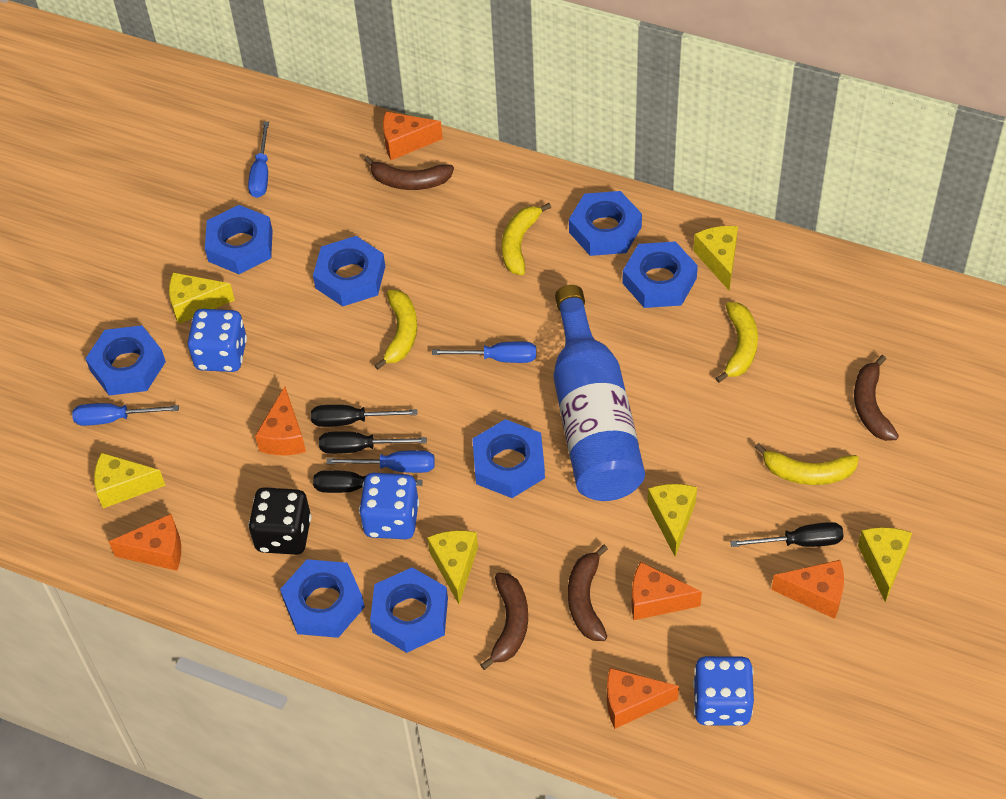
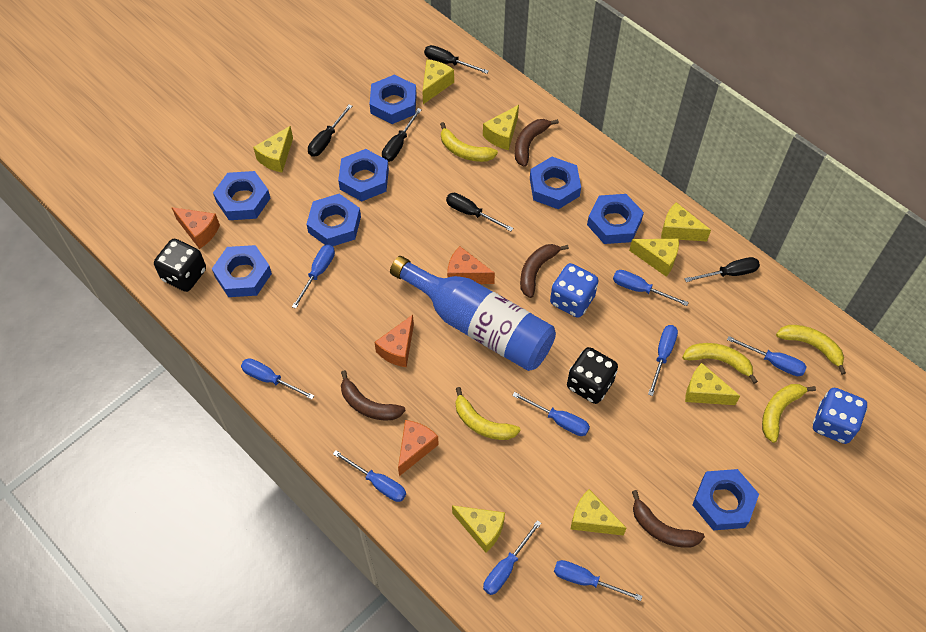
black dice: [248,487,311,555] = 1 -> [154,239,206,292] [567,347,618,404] = 2
black screwdriver: [311,405,418,427] [313,470,423,493] [319,431,427,454] [730,522,844,547] = 4 -> [308,104,352,157] [382,108,422,162] [424,45,489,74] [446,193,513,231] [684,257,760,282] = 5
blue dice: [188,309,247,372] [359,473,419,539] [693,656,754,726] = 3 -> [550,263,599,318] [813,388,867,444] = 2
blue screwdriver: [72,403,179,426] [248,121,269,198] [326,450,435,473] [432,342,536,363] = 4 -> [241,358,314,400] [292,245,335,309] [333,450,406,502] [483,520,542,595] [512,392,590,436] [554,560,642,601] [613,270,689,306] [648,325,678,396] [727,336,807,376] = 9
orange cheese: [109,514,181,571] [255,387,306,455] [383,112,443,160] [607,668,679,729] [632,562,702,620] [771,560,844,619] = 6 -> [171,207,220,249] [374,315,414,367] [398,420,439,476] [447,246,495,284] = 4
yellow banana: [374,290,417,370] [502,203,551,275] [715,302,758,383] [755,443,859,485] = 4 -> [440,122,498,162] [456,387,521,440] [682,343,758,384] [762,384,816,443] [776,325,846,375] = 5
yellow cheese: [94,452,166,508] [169,272,235,324] [427,530,478,604] [647,484,697,557] [693,226,738,290] [858,527,912,602] = 6 -> [253,126,293,172] [422,60,454,104] [452,505,505,553] [483,105,519,150] [571,489,627,536] [629,239,679,277] [661,202,711,242] [685,363,740,405] = 8

